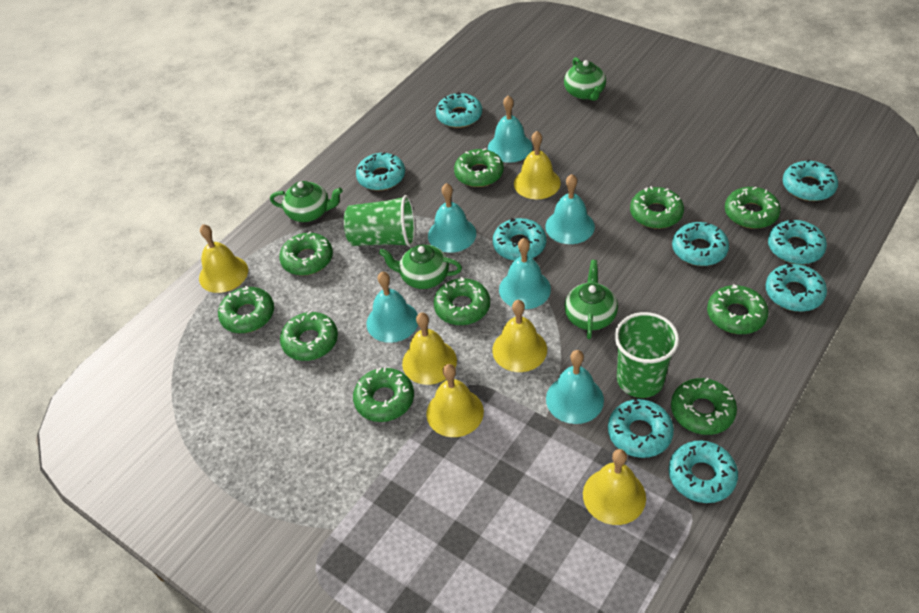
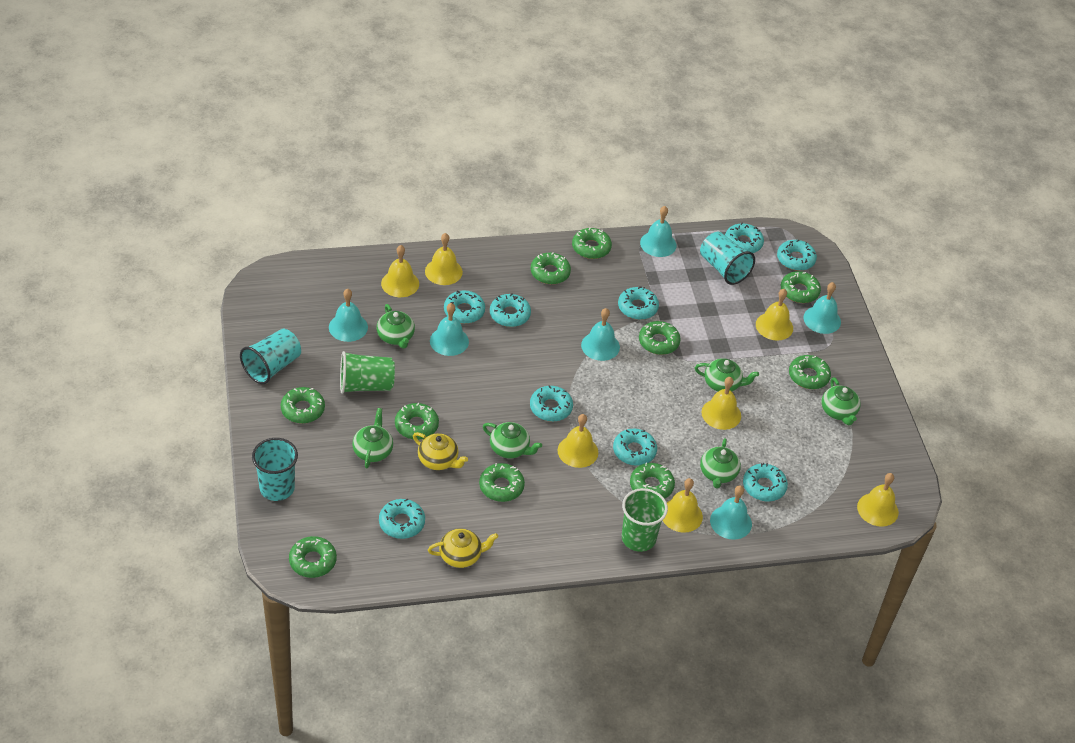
green teapot: [270,181,343,222] [379,245,462,289] [564,57,606,101] [564,260,618,339] = 4 -> [352,408,393,468] [377,304,415,349] [483,422,542,458] [695,358,759,392] [700,438,741,489] [822,377,861,425] = 6
turquoise cup: none = 0 -> [240,329,301,384] [252,438,298,501] [700,232,755,285] = 3
yellow bell: [199,224,248,293] [402,313,457,385] [426,364,484,437] [492,300,547,372] [514,131,561,200] [583,449,646,525] = 6 -> [381,245,419,297] [425,233,463,285] [558,414,598,468] [663,478,703,533] [702,377,741,430] [756,289,793,340] [857,473,899,527] = 7
yellow teapot: none = 0 -> [413,432,468,470] [428,529,498,568] = 2

